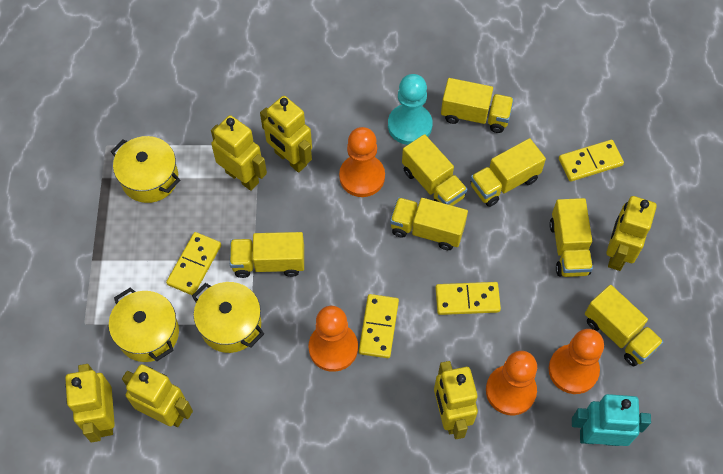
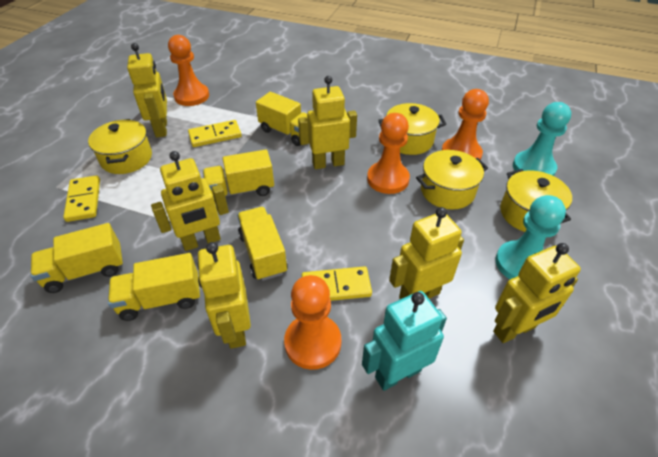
turquoise pawn: [388,74,433,145] = 1 -> [495,195,566,279] [513,102,571,176] = 2
yellow domino: [166,232,221,295] [359,294,399,358] [435,282,501,315] [559,140,624,182] = 4 -> [63,175,100,222] [188,120,242,147] [302,266,372,301] = 3
yellow pot: [109,287,179,362] [111,136,180,203] [192,282,264,353] = 3 -> [88,119,152,174] [378,103,446,155] [416,150,488,210] [500,169,572,232] = 4
yellow truck: [230,232,304,278] [390,197,468,250] [402,134,467,206] [441,78,514,133] [470,138,546,207] [549,198,593,277] [585,285,664,366] = 7 -> [31,223,123,293] [108,253,200,321] [203,149,274,204] [237,207,288,281] [256,92,307,146] = 5

